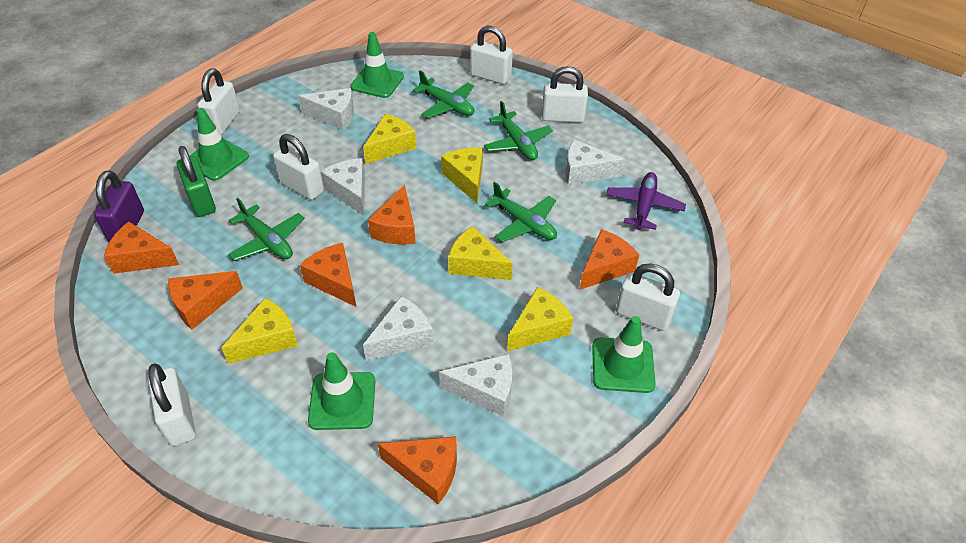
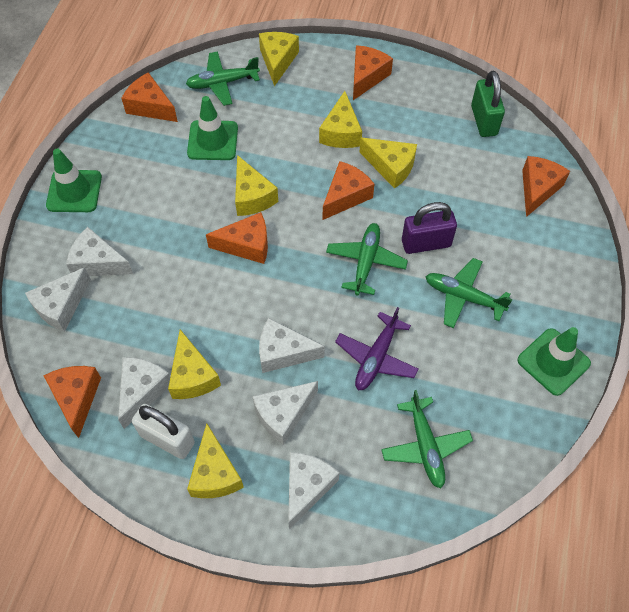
green traffic cone: [189,108,249,181] [308,352,375,430] [350,32,404,98] [592,316,656,393] = 4 -> [46,149,102,212] [187,96,238,160] [517,327,591,396] = 3
white cheese: [298,88,354,130] [321,158,365,215] [363,296,433,361] [439,354,512,417] [565,140,625,185] = 5 -> [25,267,91,332] [66,227,133,276] [118,357,170,429] [253,381,318,445] [259,318,325,373] [288,452,340,529] = 6
white padlock: [148,364,196,446] [197,68,240,135] [273,134,324,200] [470,26,513,84] [542,66,588,123] [616,263,680,331] = 6 -> [132,404,195,459] = 1
yellow cheese: [221,298,298,364] [363,114,416,164] [441,147,483,203] [448,226,513,280] [507,287,573,351] = 5 -> [168,330,221,399] [187,423,244,498] [235,155,278,216] [259,32,299,86] [319,91,362,148] [360,138,417,189] = 6

